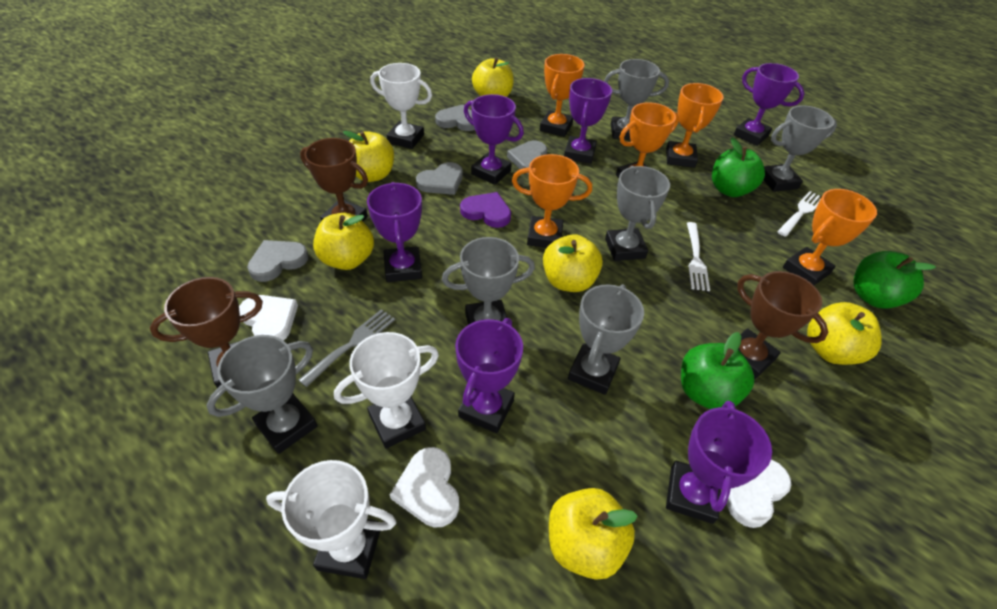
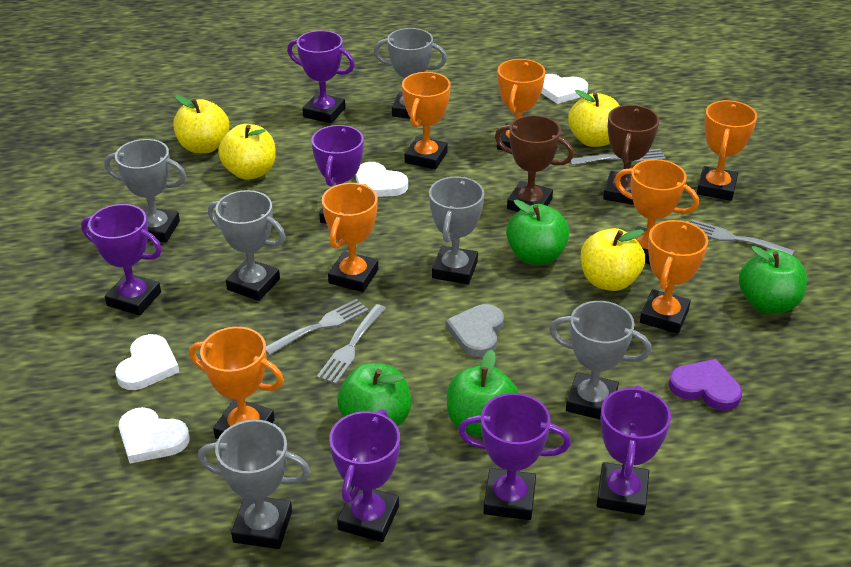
brown trophy: [150,277,263,388] [300,138,368,221] [738,271,828,379] = 3 -> [495,115,574,212] [603,105,659,205] = 2
green apple: [681,332,754,409] [712,137,765,197] [853,251,936,309] = 3 -> [337,363,411,426] [447,350,519,437] [506,200,569,265] [739,246,807,313] = 4
grey fork: [298,309,395,387] = 1 -> [266,299,368,355] [317,304,386,384] [570,149,666,165] [690,220,794,255] = 4
grey heart: [247,240,308,282] [416,162,463,195] [435,104,475,131] [507,141,547,174] = 4 -> [446,304,504,357] = 1
orange trophy: [512,154,592,248] [540,54,585,137] [616,102,679,178] [666,83,723,168] [783,189,877,285] = 5 -> [189,327,284,439] [322,183,378,292] [402,72,450,169] [497,59,545,150] [614,159,699,264] [640,220,708,334] [697,100,757,201] = 7
white fork: [687,222,710,291] [777,191,821,237] = 2 -> none = 0
white heart: [239,295,298,341] [390,447,459,528] [727,460,792,528] = 3 -> [115,334,179,390] [119,407,190,464] [356,162,408,197] [541,74,588,104] = 4
white trophy: [266,460,396,579] [334,332,439,449] [370,63,432,149] = 3 -> none = 0
yellow apple: [313,213,374,270] [343,131,394,182] [472,58,514,97] [543,234,603,292] [549,488,638,580] [807,302,882,365] = 6 -> [173,95,229,153] [218,124,276,180] [568,90,619,147] [581,228,645,291] = 4

